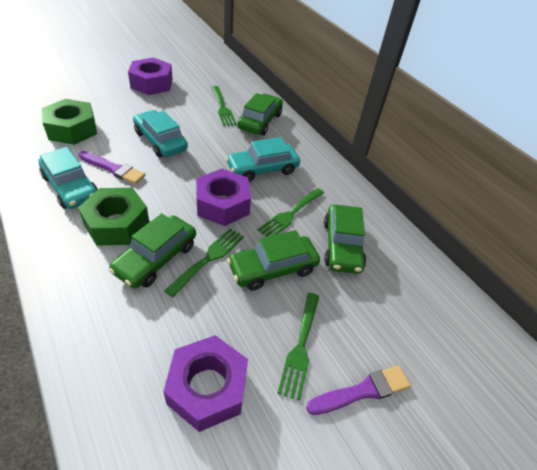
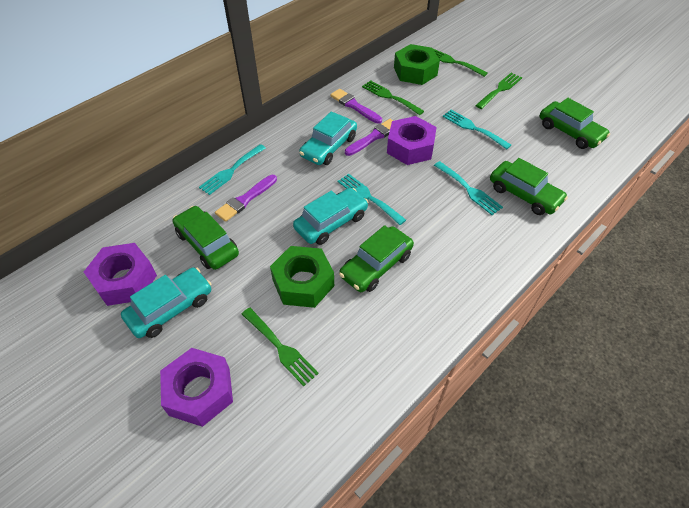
purple brush: [79,151,145,184] [306,366,411,415] = 2 -> [215,175,277,222] [330,89,382,124] [345,119,393,156] = 3
turquoise fork: none = 0 -> [199,144,266,195] [338,173,406,225] [434,161,503,215] [443,110,511,149] = 4

